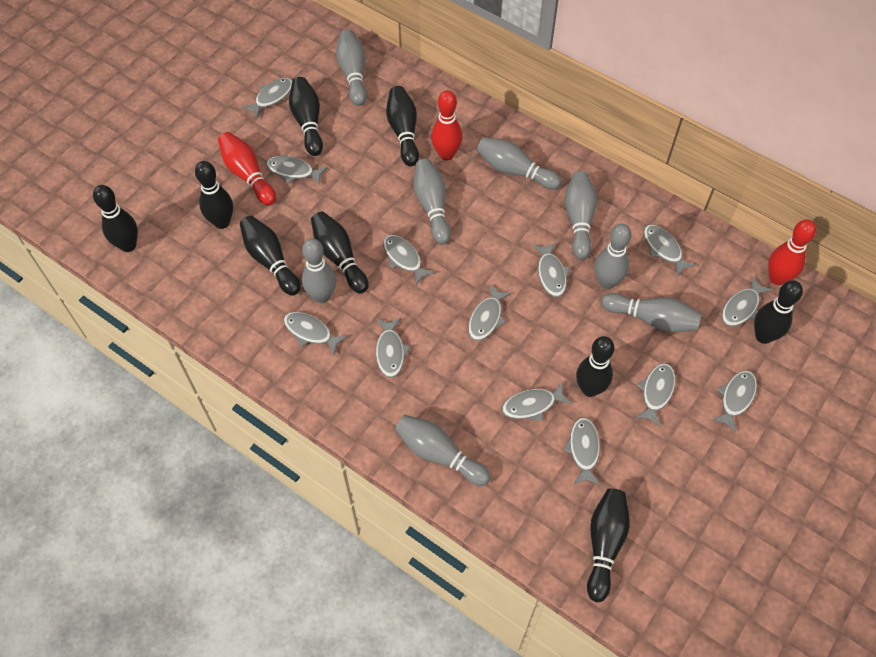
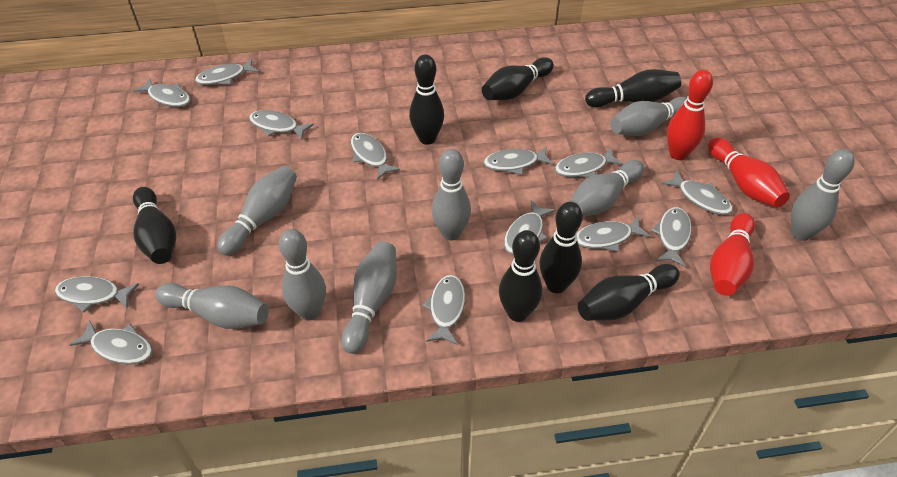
black bowling pin: [93,185,138,252] [195,161,233,229] [240,216,301,296] [289,77,323,156] [311,212,369,294] [386,86,419,166] [576,336,615,397] [587,488,630,602] [754,280,803,344] = 9 -> [133,187,176,264] [409,54,444,145] [482,57,554,100] [499,230,542,322] [539,202,583,293] [578,264,680,321] [585,69,681,107] = 7

